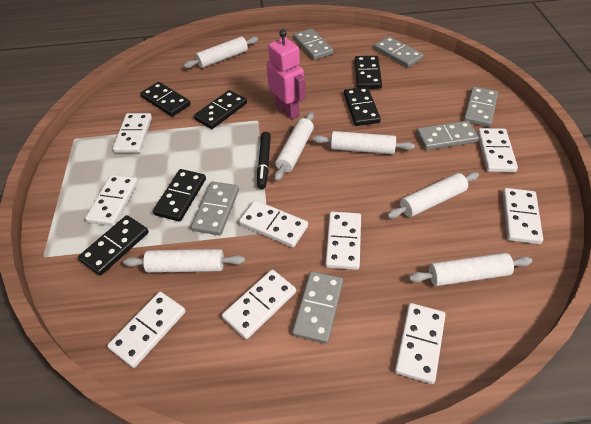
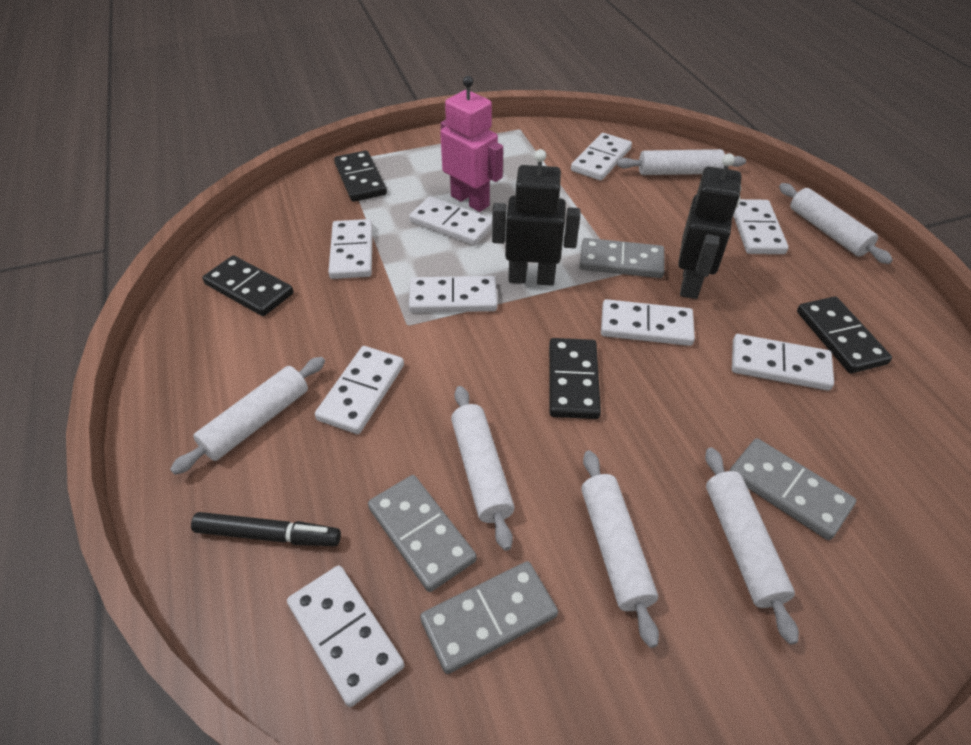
black domino: [78,215,149,276] [140,82,191,117] [153,169,206,221] [194,90,247,129] [344,87,381,126] [355,56,382,89] = 6 -> [202,255,293,316] [334,151,387,202] [549,338,601,419] [797,296,892,373] = 4
black robot: none = 0 -> [492,149,580,286] [678,153,741,299] = 2
grey domino: [191,181,239,235] [292,271,343,344] [293,28,333,60] [374,36,424,68] [416,121,479,150] [463,86,498,127] = 6 -> [368,475,477,592] [420,561,558,674] [579,238,665,278] [729,438,856,540] = 4

